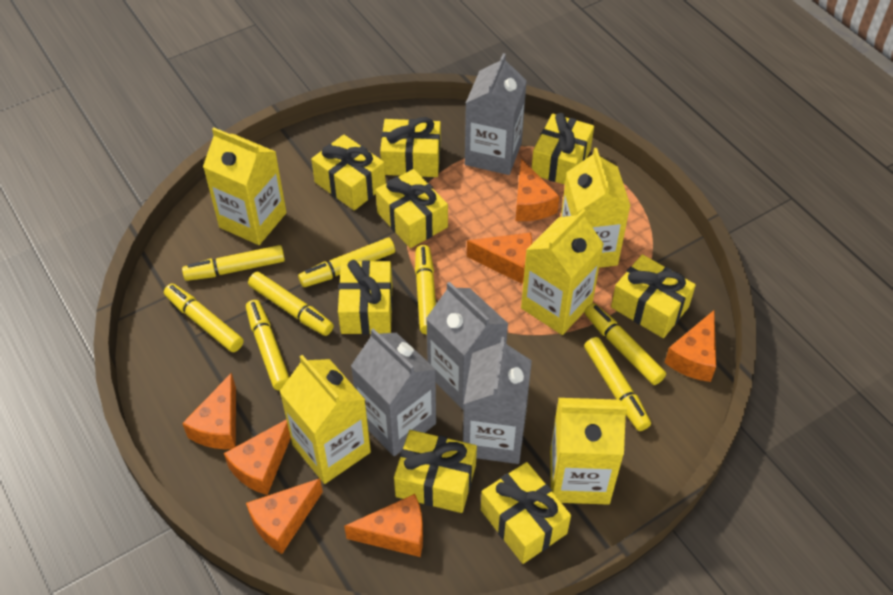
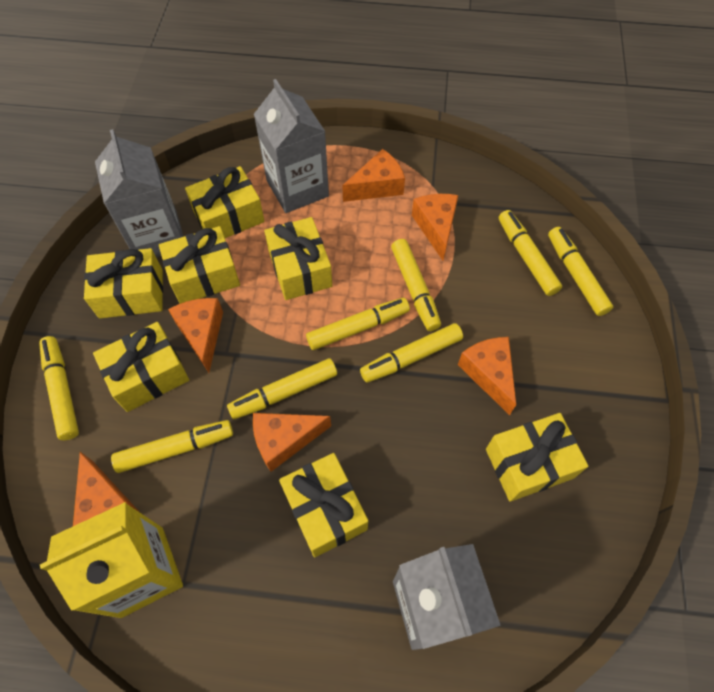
grey carton: [351,328,436,456] [426,282,508,410] [463,337,532,464] [465,53,527,175] = 4 -> [95,129,184,258] [254,79,329,213] [393,544,501,650] = 3
orange cheese: [182,373,236,449] [224,420,291,495] [246,478,323,554] [344,494,423,557] [467,233,532,284] [515,159,560,221] [665,310,716,382] = 7 -> [73,452,139,526] [168,298,223,373] [253,413,331,472] [342,149,405,202] [412,194,458,261] [458,337,516,415] = 6
yellow carton: [203,128,287,245] [279,355,371,484] [521,209,604,335] [550,398,627,505] [561,148,631,268] = 5 -> [40,502,183,618] = 1
yellow gift: [311,135,386,211] [338,260,393,335] [375,169,448,248] [380,117,441,177] [394,430,477,513] [481,462,571,564] [531,113,594,185] [611,254,696,338] = 8 -> [84,248,163,318] [93,322,189,412] [159,226,240,304] [185,166,265,238] [264,217,332,300] [279,453,368,557] [486,413,588,502] = 7

